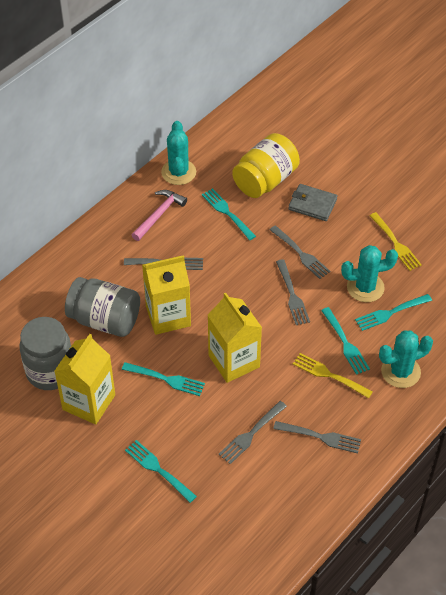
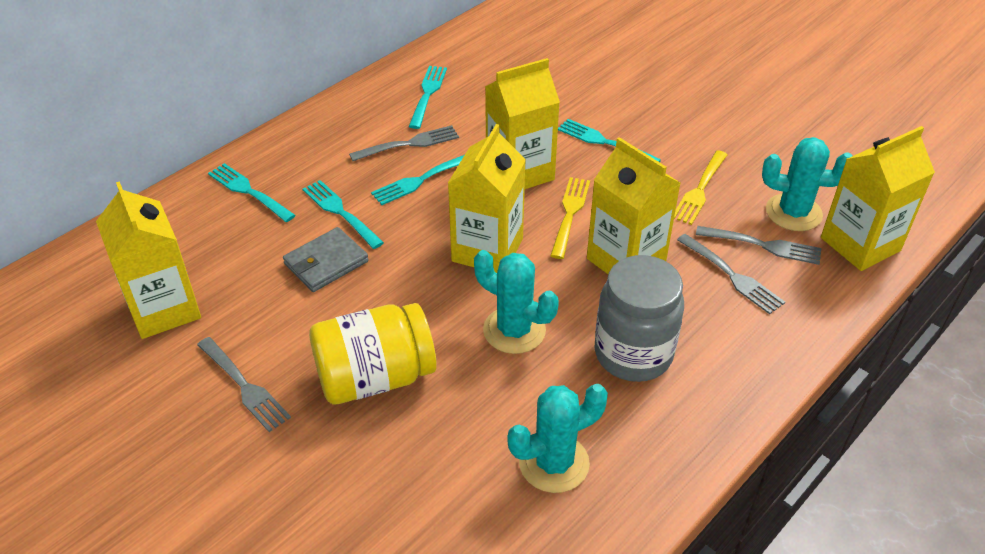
grey fork: [124,258,203,270] [218,401,287,464] [270,226,331,279] [273,421,361,453] [276,259,310,325] = 5 -> [197,337,291,432] [349,125,459,161] [677,234,785,314] [696,226,821,265] = 4
grey jar: [19,317,71,390] [65,277,140,337] = 2 -> [595,255,684,382] = 1
pink hammer: [132,190,187,241] = 1 -> none = 0
yellow carton: [55,334,115,425] [142,255,191,335] [208,293,262,383] = 3 -> [96,181,201,339] [448,124,526,273] [485,58,560,189] [587,137,681,274] [821,126,935,271] = 5

